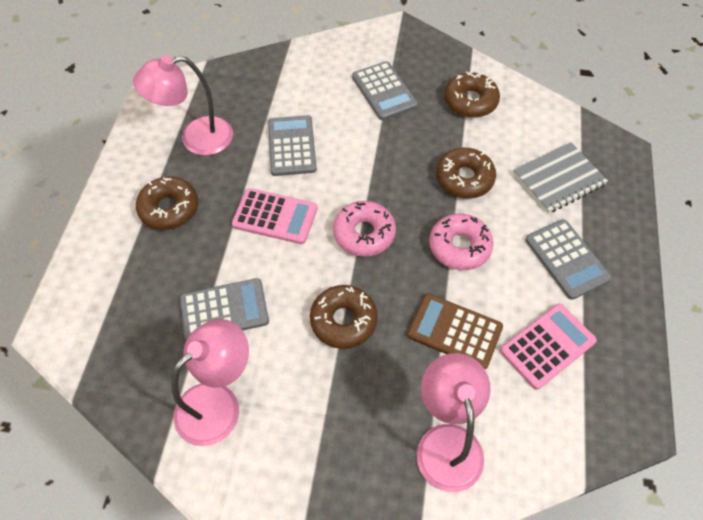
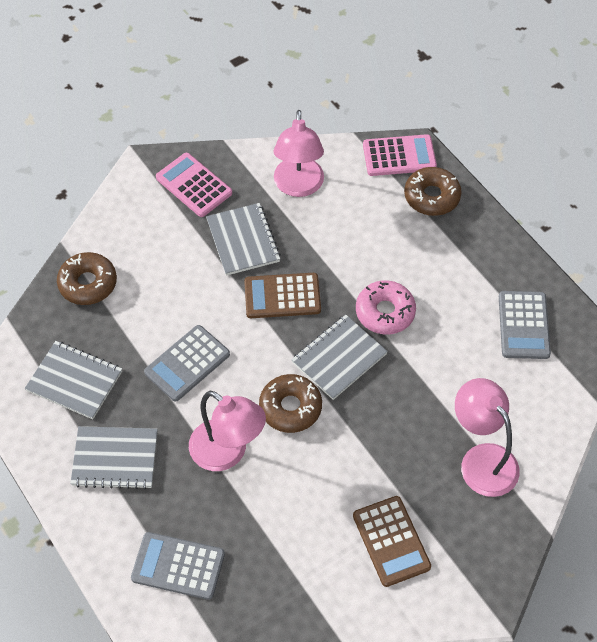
brown calculator: [407,293,503,369] = 1 -> [244,273,321,318] [353,496,431,587] = 2
brown donut: [136,176,198,230] [310,285,378,349] [436,148,496,199] [444,71,500,118] = 4 -> [57,252,117,305] [259,374,322,433] [404,167,462,216] = 3
grey calculator: [180,278,269,341] [268,115,317,176] [352,61,418,120] [525,219,611,300] = 4 -> [131,532,225,600] [144,325,230,402] [499,291,551,359] = 3
grey notebook: [513,142,608,213] = 1 -> [25,341,122,419] [70,426,158,489] [206,203,281,276] [291,315,388,400] = 4
pink donut: [333,201,396,257] [429,213,494,270] = 2 -> [356,280,416,334] = 1

